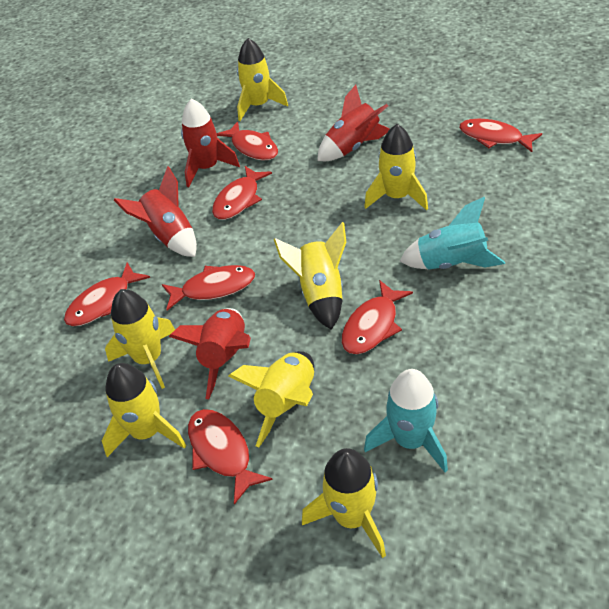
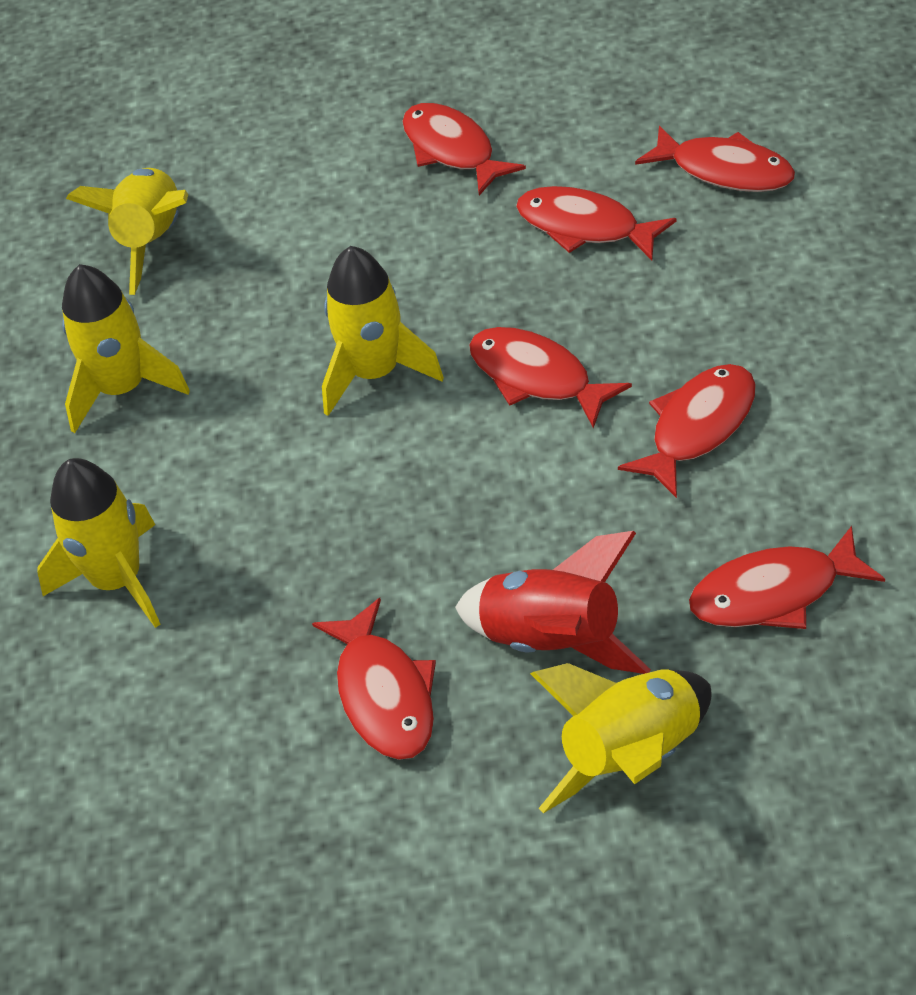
red rocket: [114,166,197,257] [169,308,251,399] [181,99,240,187] [317,85,390,161] = 4 -> [455,531,651,674] = 1
turquoise rocket: [364,369,448,472] [400,197,505,270] = 2 -> none = 0
yellow rocket: [102,363,186,457] [105,289,175,389] [229,351,314,447] [237,38,288,121] [274,222,346,330] [302,448,386,558] [364,124,428,210] = 7 -> [37,458,161,628] [62,264,190,433] [66,168,188,295] [322,246,444,416] [530,663,712,813] = 5

